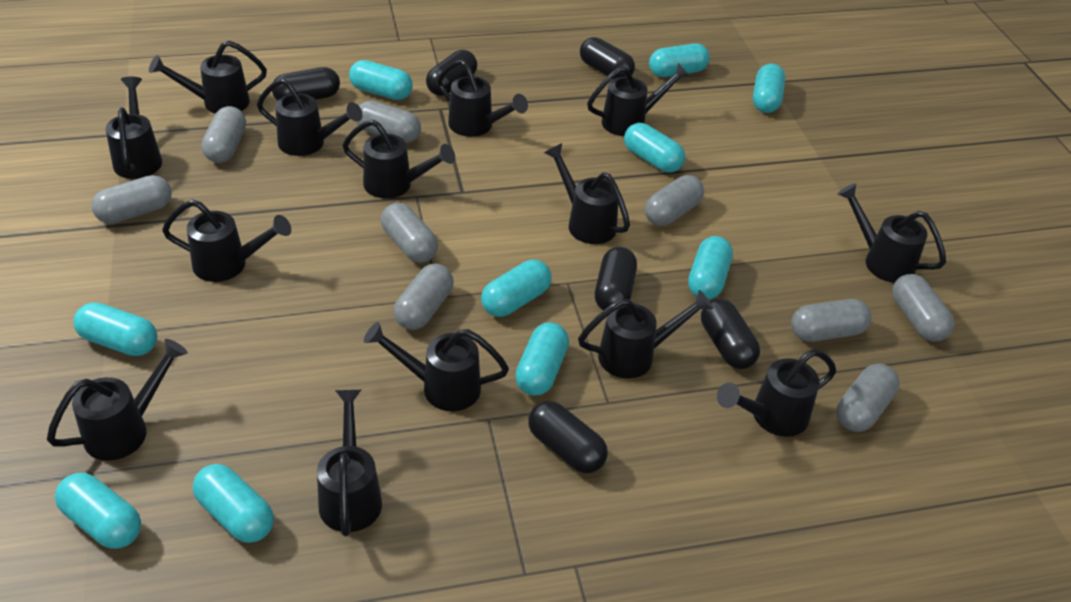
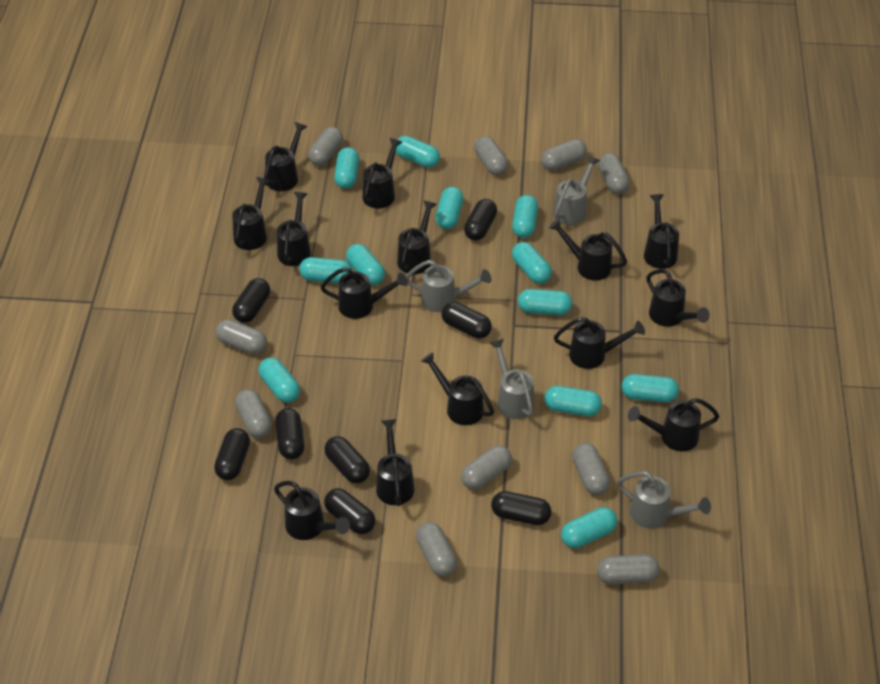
black capsule: [272,67,340,101] [426,50,477,96] [528,401,608,473] [580,37,635,79] [595,247,637,311] [701,299,760,369] = 6 -> [214,428,250,480] [232,278,270,323] [275,408,305,460] [324,436,370,484] [324,488,376,534] [441,302,492,338] [464,199,497,241] [491,491,552,525] = 8
grey capsule: [91,175,172,224] [201,106,246,163] [356,100,421,143] [381,203,438,263] [394,264,453,330] [645,175,704,226] [791,299,872,342] [836,363,900,432] [892,274,954,342] = 9 -> [215,319,267,354] [235,390,272,438] [308,127,343,166] [416,522,457,577] [461,445,512,490] [474,136,508,175] [541,139,587,171] [572,443,610,495] [597,554,660,585] [598,153,630,194] = 10
grey watering can: none = 0 -> [406,260,492,312] [490,338,534,419] [553,155,600,225] [617,471,711,528] = 4
turquoise capsule: [55,473,141,549] [74,303,157,356] [193,464,274,543] [349,60,413,100] [481,260,551,317] [515,322,569,396] [624,123,685,172] [649,43,710,77] [688,236,733,300] [753,64,785,113] = 10 -> [259,357,300,403] [299,257,352,284] [334,147,359,189] [346,244,385,285] [396,136,440,168] [436,187,464,229] [512,195,538,238] [512,242,552,284] [518,289,572,315] [545,386,602,416] [561,507,617,548] [622,374,679,402] = 12

